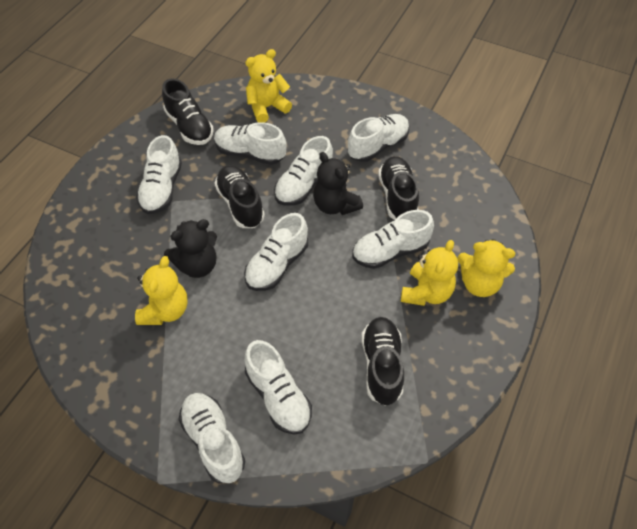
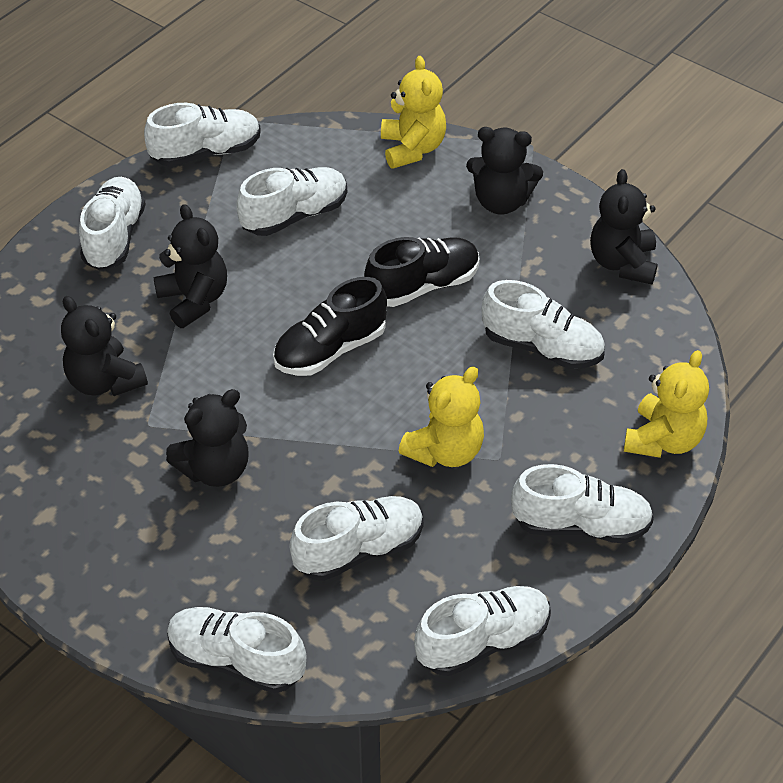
black shoe: [162,79,214,145] [215,165,265,228] [362,317,404,406] [378,156,419,220] = 4 -> [273,277,387,376] [364,237,480,307] = 2
black teddy bear: [164,219,217,278] [313,152,363,215] = 2 -> [61,296,148,396] [153,204,227,328] [166,389,249,487] [466,127,543,215] [590,169,658,285] = 5
yellow teddy bear: [135,256,188,325] [245,49,292,123] [401,240,458,306] [457,239,515,297] = 4 -> [381,56,446,169] [399,366,484,467] [624,350,709,458] = 3

